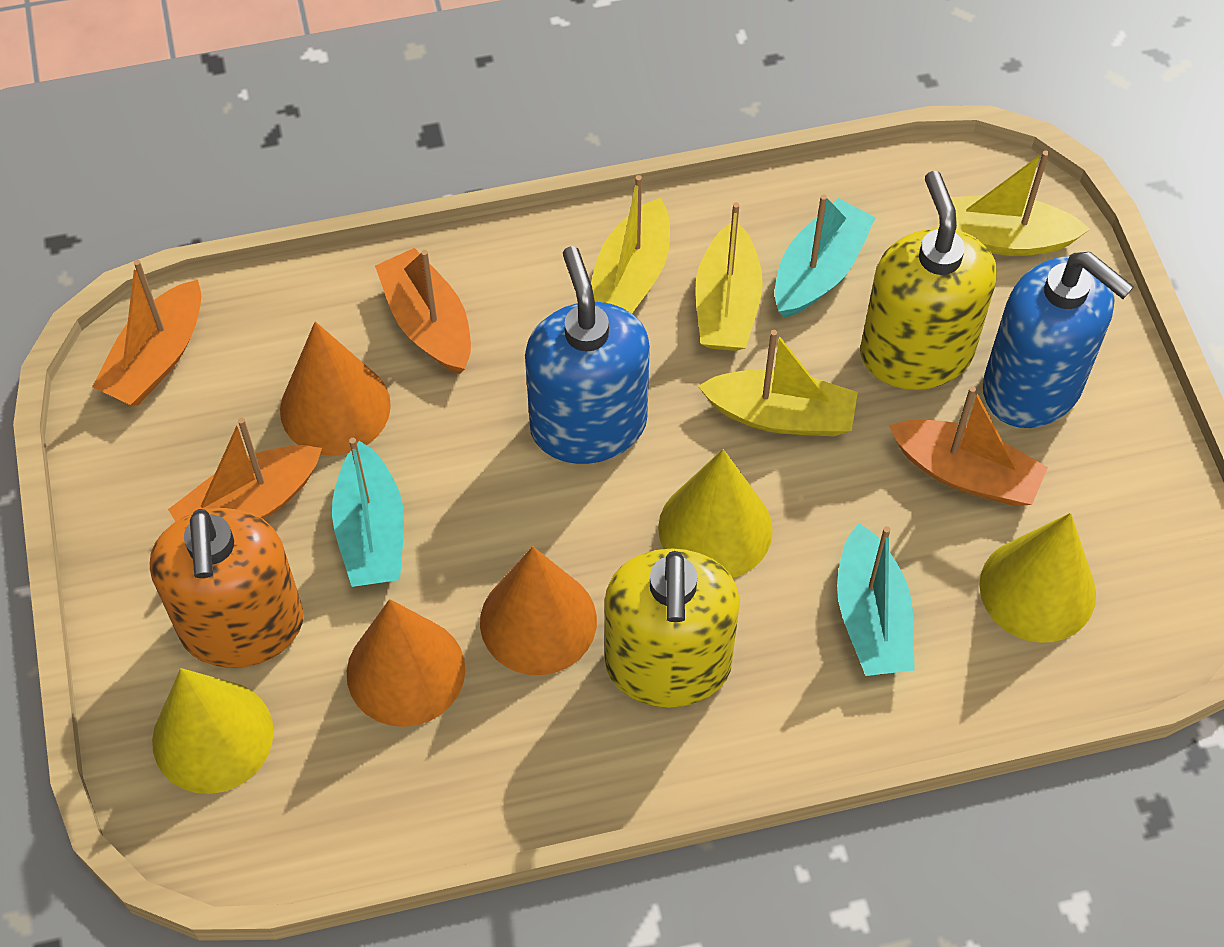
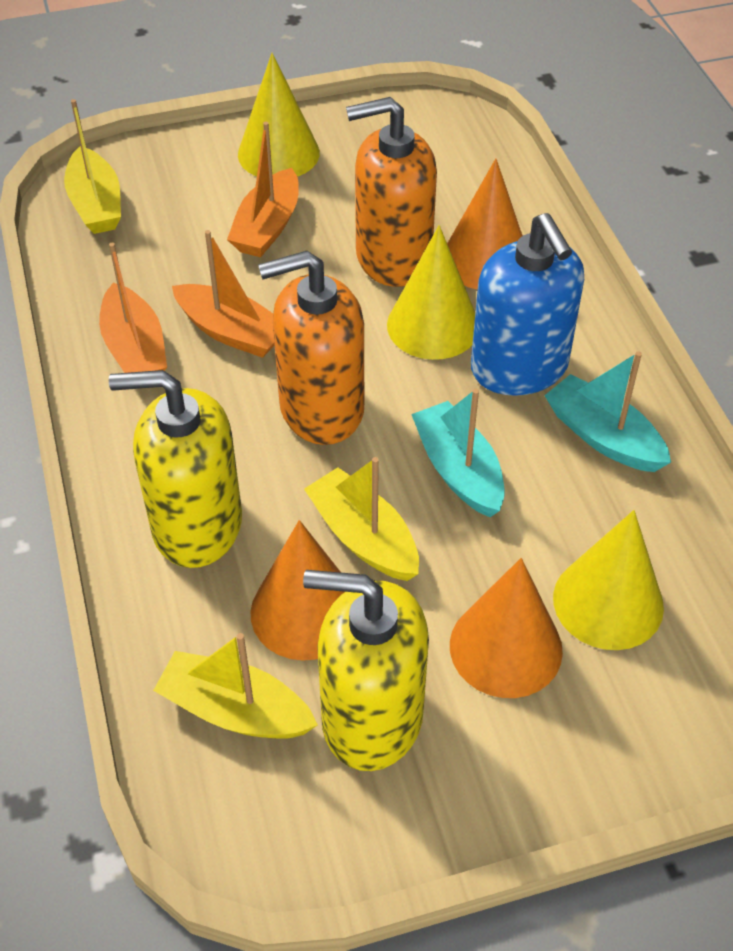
blue soap dispenser: [525,246,650,464] [983,252,1134,428] = 2 -> [471,213,584,396] = 1
orange boat: [92,260,201,406] [168,418,322,522] [375,248,471,374] [889,386,1048,506] = 4 -> [99,243,167,373] [172,230,275,358] [227,122,299,257] = 3
orange soap dispenser: [150,508,303,668] = 1 -> [258,251,364,445] [346,97,437,287] = 2
turquoise boat: [332,438,404,587] [774,194,876,318] [837,523,915,676] = 3 -> [411,389,505,517] [544,351,671,472] = 2
yellow boat: [591,175,670,313] [695,202,763,351] [698,330,858,436] [938,151,1090,256] = 4 -> [64,99,121,234] [153,633,318,739] [304,457,419,581] = 3

